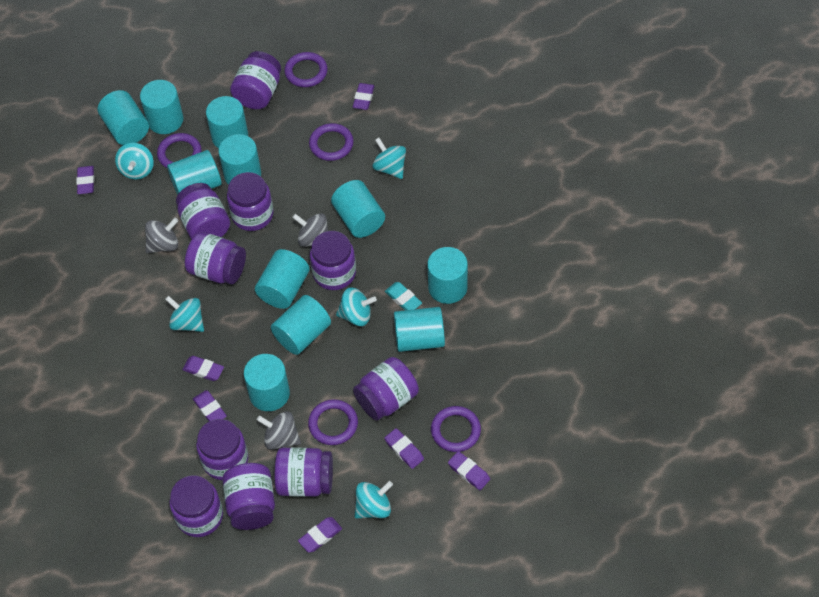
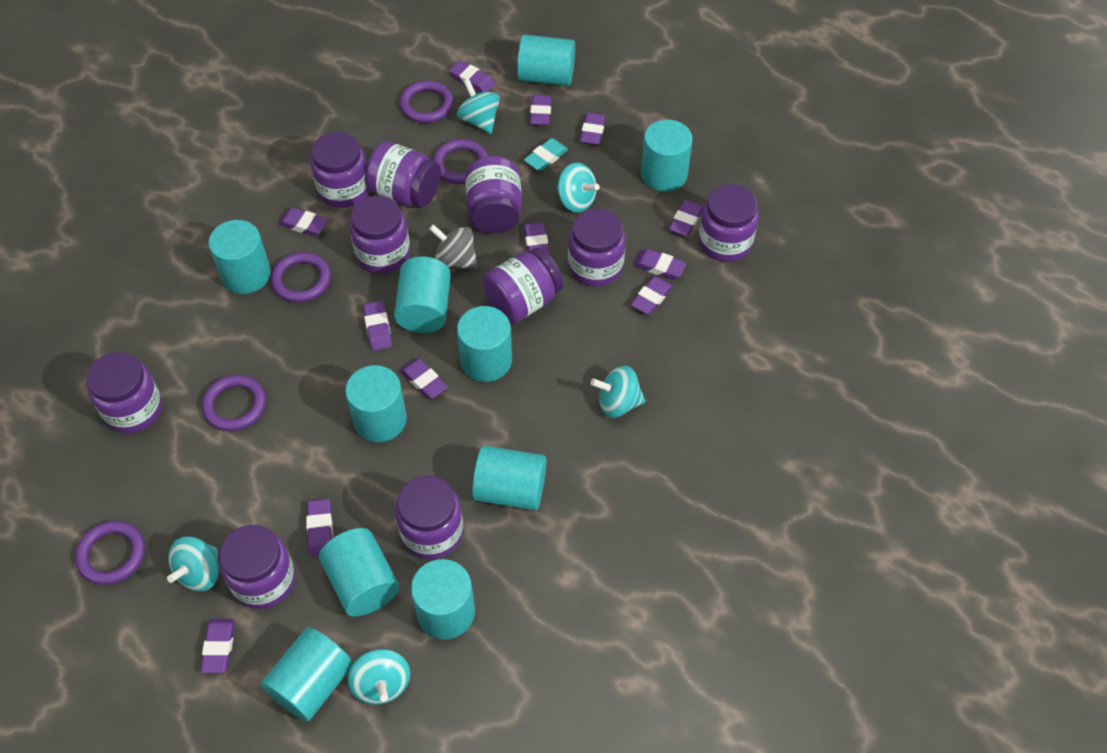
grey spinning top: [145,218,178,253] [257,411,301,450] [292,213,328,247] = 3 -> [429,224,478,269] = 1
purple eraser: [76,166,94,194] [182,356,224,381] [193,390,227,421] [298,517,342,553] [353,83,375,110] [384,428,424,469] [448,451,490,490] = 7 -> [201,619,235,673] [279,208,328,236] [306,499,333,557] [363,301,392,351] [400,359,448,399] [449,60,495,93] [523,222,550,256] [530,95,551,126] [580,112,606,145] [630,276,673,314] [634,249,687,279] [669,200,703,236] = 12
turquoise cylinder: [98,90,149,145] [140,80,183,134] [167,150,222,195] [206,96,248,148] [218,134,261,185] [244,354,290,411] [255,249,309,309] [271,295,331,355] [331,180,385,238] [394,307,445,352] [427,247,468,304] = 11 -> [209,220,271,294] [261,627,353,722] [319,528,399,617] [345,365,407,442] [394,256,451,333] [411,559,475,639] [457,306,512,382] [472,446,546,510] [517,35,575,86] [641,120,692,192] = 10

